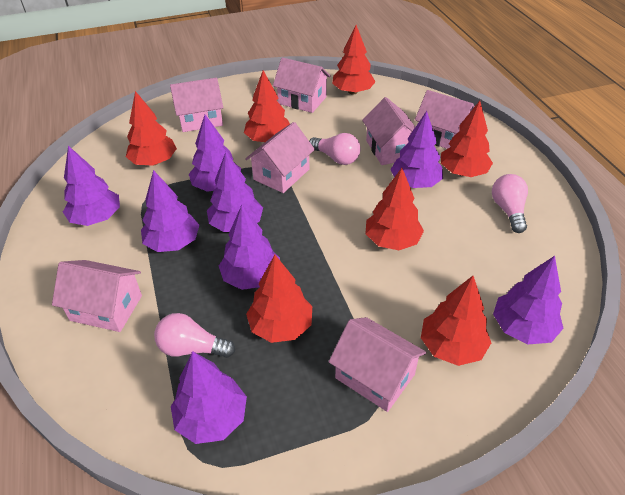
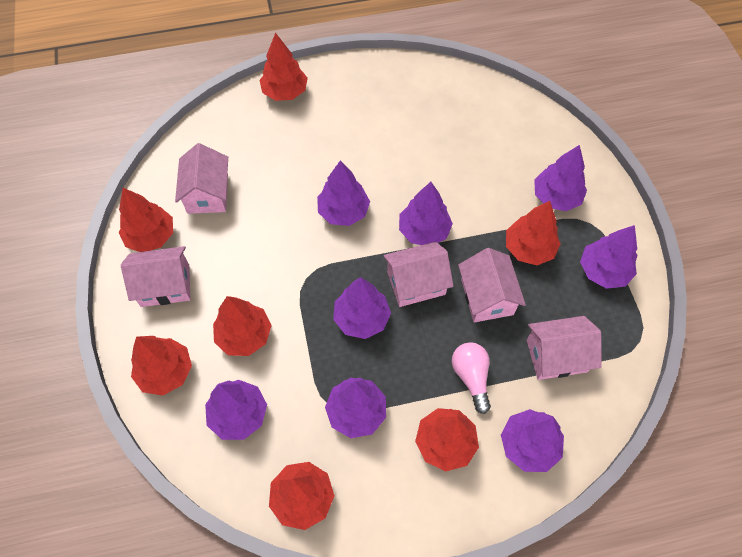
pink house: [52,260,142,332] [170,78,223,132] [245,122,315,193] [273,57,331,113] [329,317,426,412] [362,97,415,165] [415,90,475,149] = 7 -> [121,246,191,307] [175,143,228,214] [383,242,453,307] [458,248,526,322] [527,316,602,380] = 5
pink light bulb: [154,313,235,358] [309,133,361,165] [492,174,528,233] = 3 -> [452,342,491,414] = 1

